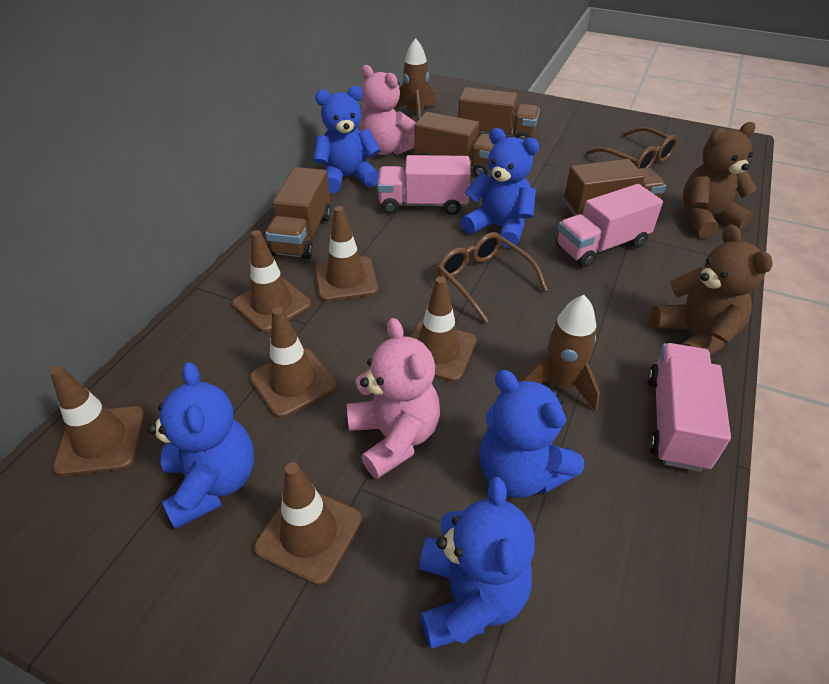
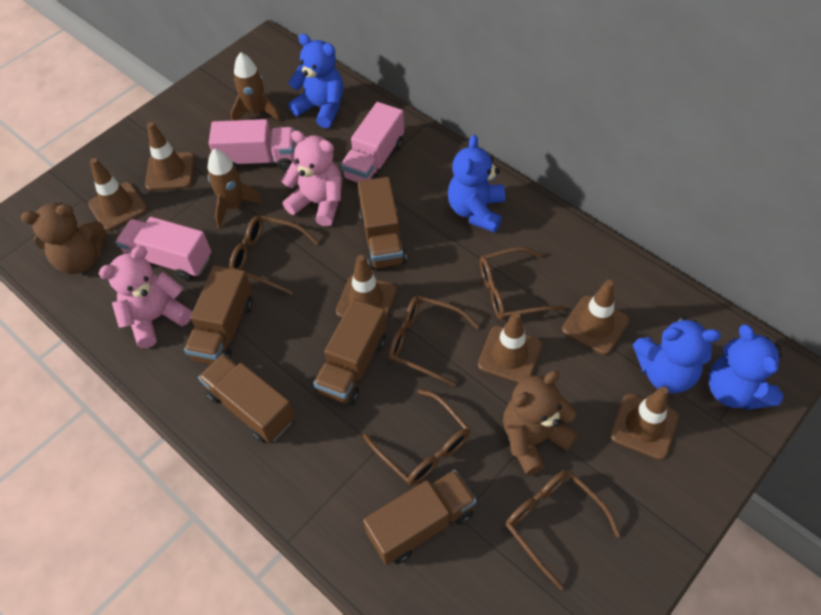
blue teddy bear: [147,362,254,529] [314,86,381,193] [419,477,535,649] [461,128,539,248] [479,370,584,498] = 5 -> [288,34,343,128] [448,135,505,233] [633,316,721,393] [708,324,783,410] = 4
brown glasses: [437,232,548,323] [587,127,677,169] = 2 -> [229,215,318,295] [363,389,470,485] [388,296,480,386] [480,247,565,320] [506,470,620,590] = 5
brown truck: [265,167,331,259] [414,112,494,177] [458,87,540,140] [564,159,666,216] = 4 -> [184,265,253,364] [198,354,295,443] [313,299,387,405] [358,177,407,269] [363,470,477,565] = 5

